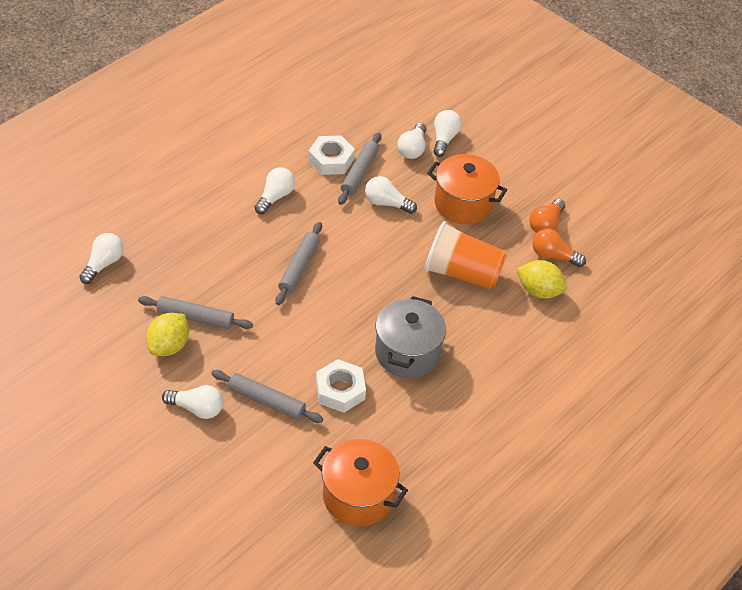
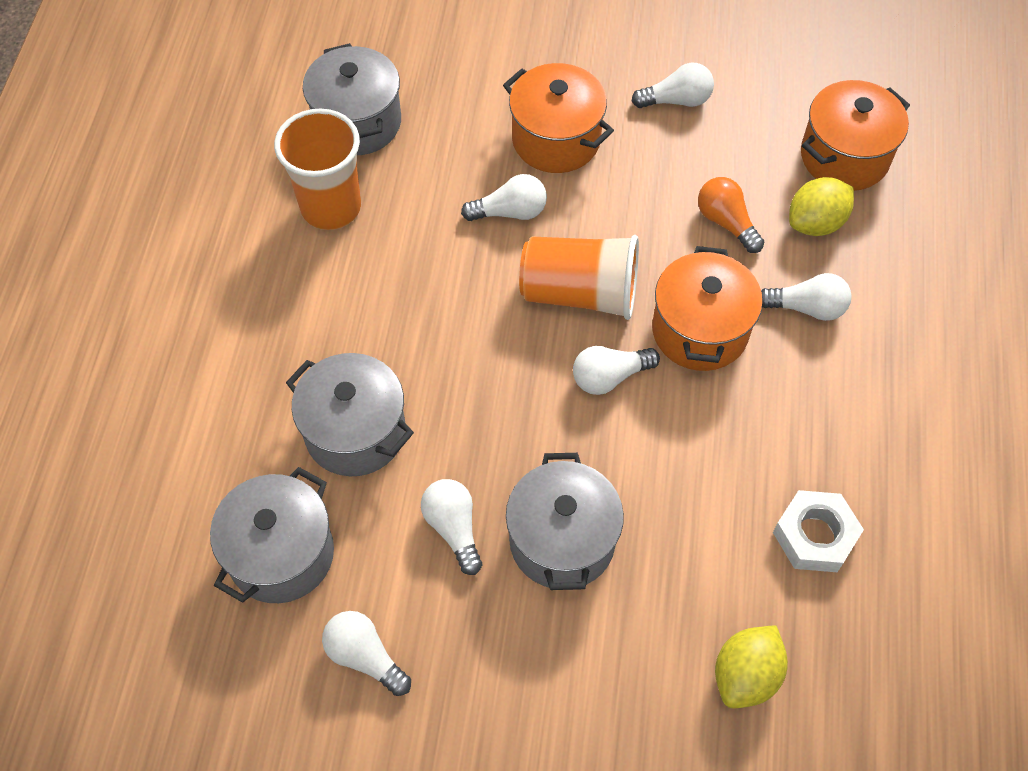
grey pot: [375,296,446,378] = 1 -> [210,467,334,603] [286,353,414,476] [303,43,401,155] [506,453,624,590] = 4
grey rolling pin: [138,296,253,329] [211,370,323,423] [275,222,322,305] [338,133,381,205] = 4 -> none = 0
orange cup: [425,221,507,290] = 1 -> [274,108,361,230] [519,235,639,320] = 2
orange light bulb: [529,199,565,233] [532,228,586,267] = 2 -> [698,177,764,253] = 1
orange pot: [313,439,408,527] [427,154,507,224] = 2 -> [503,63,614,173] [652,246,763,371] [801,80,910,191] = 3
white nut: [308,135,355,175] [316,359,366,413] = 2 -> [773,490,864,572] = 1

